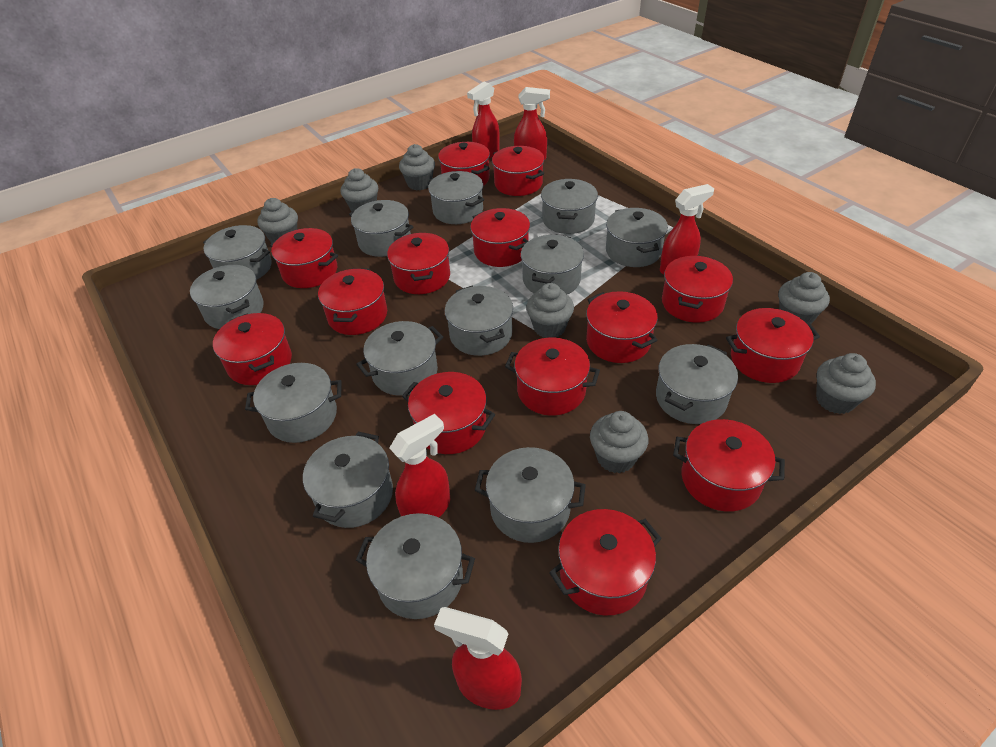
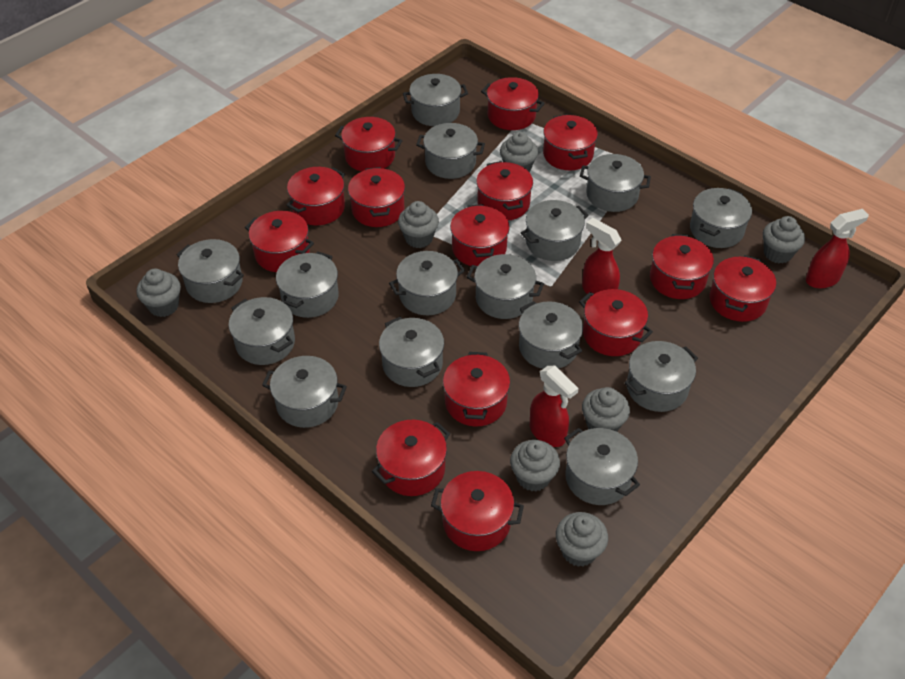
grey pot: [190,265,264,329] [203,225,272,280] [245,363,342,443] [303,432,393,528] [349,200,413,257] [356,321,443,396] [356,513,475,619] [428,171,484,224] [445,285,513,356] [475,447,586,543] [521,234,584,294] [541,179,598,234] [606,208,668,267] [656,344,738,424] = 14 -> [177,239,244,303] [229,297,295,365] [262,356,347,428] [276,251,339,318] [379,317,444,387] [389,251,465,315] [403,74,468,126] [416,123,485,179] [467,254,544,319] [519,301,583,369] [521,200,589,261] [564,428,640,505] [580,154,651,212] [624,341,698,412] [690,188,752,248] = 15
red spray bottle: [389,414,450,518] [434,607,522,710] [467,82,500,158] [514,87,550,160] [660,184,714,275] = 5 -> [530,366,579,447] [582,218,622,297] [806,209,869,288] = 3

